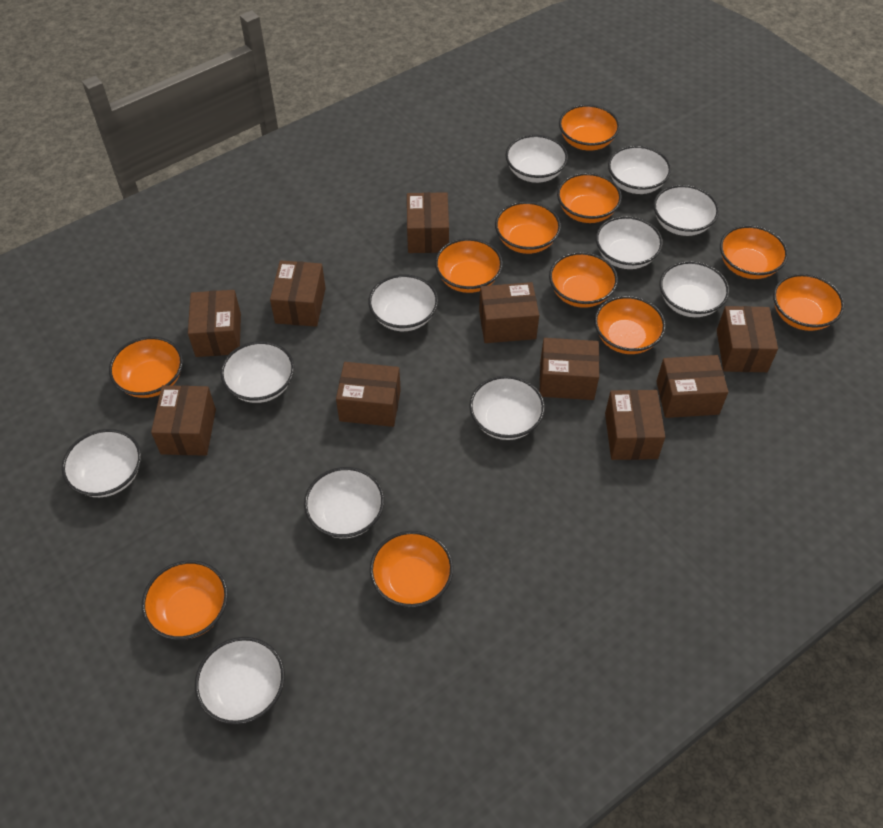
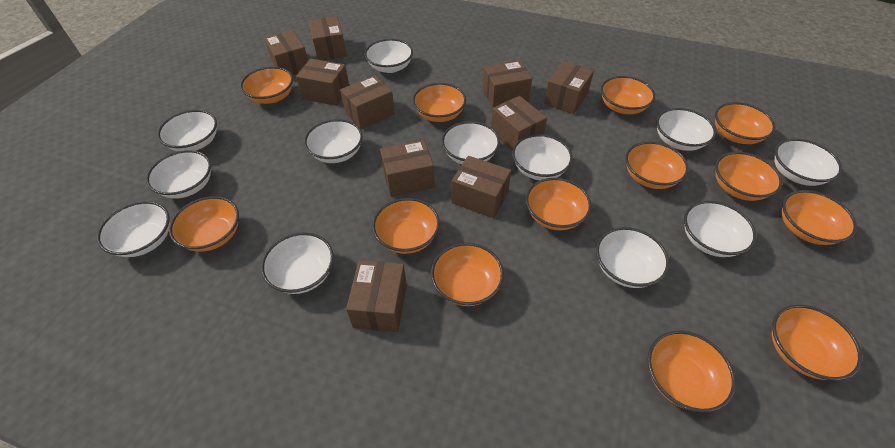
orange bowl: [109,336,183,398] [142,560,228,640] [370,531,453,608] [435,238,503,293] [495,201,561,254] [549,252,618,308] [557,173,622,223] [559,104,620,151] [594,296,666,354] [720,225,788,279] [773,274,844,331] = 11 -> [169,196,239,251] [240,67,293,104] [372,198,440,254] [413,83,466,122] [431,243,504,306] [526,178,591,230] [601,76,655,114] [625,142,689,189] [648,331,736,413] [715,102,776,144] [715,152,783,201] [772,305,862,381] [782,190,857,245] = 13
white bowl: [62,429,141,497] [195,637,285,724] [220,341,294,403] [304,467,384,538] [368,274,438,331] [469,376,545,440] [505,135,568,183] [596,216,663,269] [608,145,671,194] [653,185,719,236] [660,261,729,317] = 11 -> [97,201,170,257] [146,150,211,199] [157,110,217,152] [261,232,334,294] [304,119,363,163] [365,39,413,73] [442,121,500,164] [512,134,573,180] [596,227,669,288] [656,108,716,151] [684,201,756,257] [774,139,842,186] = 12

